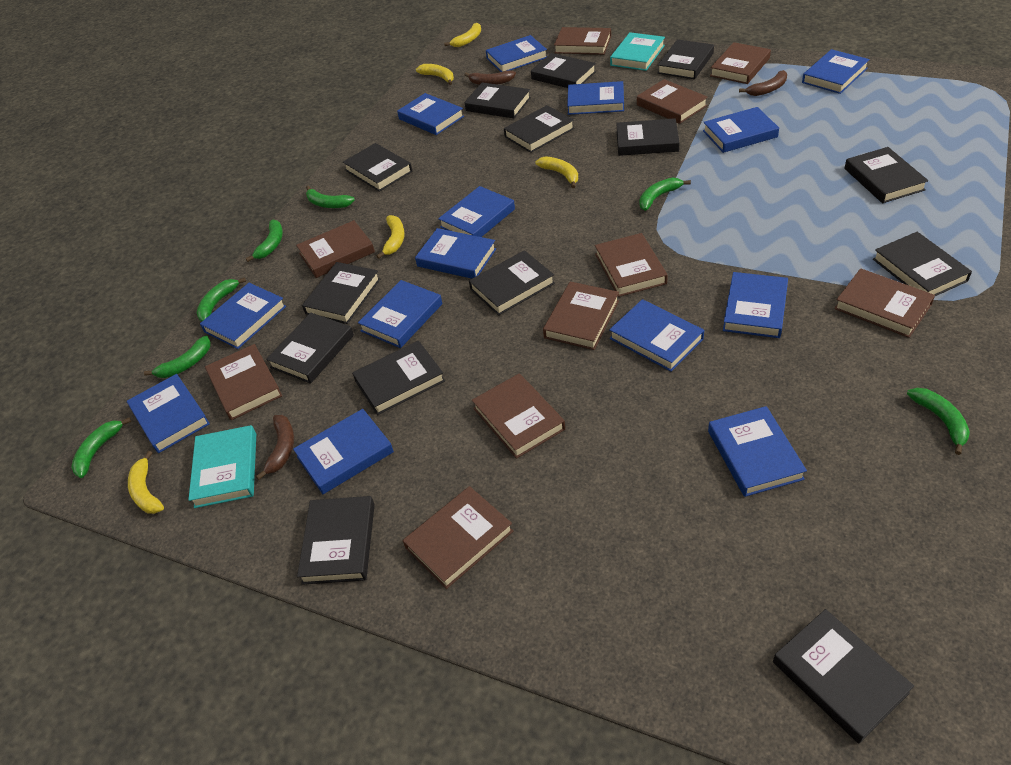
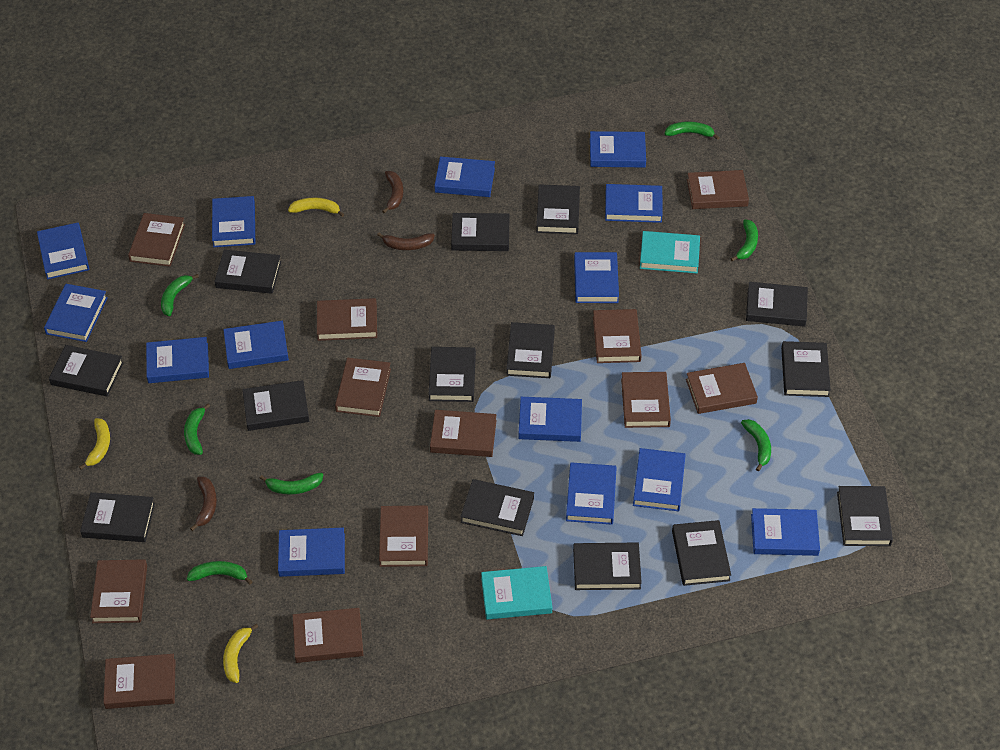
brown book: [205,344,282,420] [296,220,375,278] [402,486,513,589] [472,373,565,459] [543,282,619,350] [554,27,611,55] [595,233,668,297] [637,79,708,124] [710,42,771,84] [834,268,935,338] = 10 -> [90,559,147,623] [103,654,176,709] [128,213,185,267] [293,608,363,663] [317,298,377,341] [335,358,391,417] [379,505,428,567] [430,410,496,457] [593,309,642,363] [621,372,671,428] [686,363,758,414] [687,170,749,209] = 12
yellow banana: [128,451,164,514] [377,215,405,259] [416,64,454,85] [444,23,481,47] [535,156,578,188] = 5 -> [79,418,110,470] [223,624,258,683] [288,198,345,217] = 3

